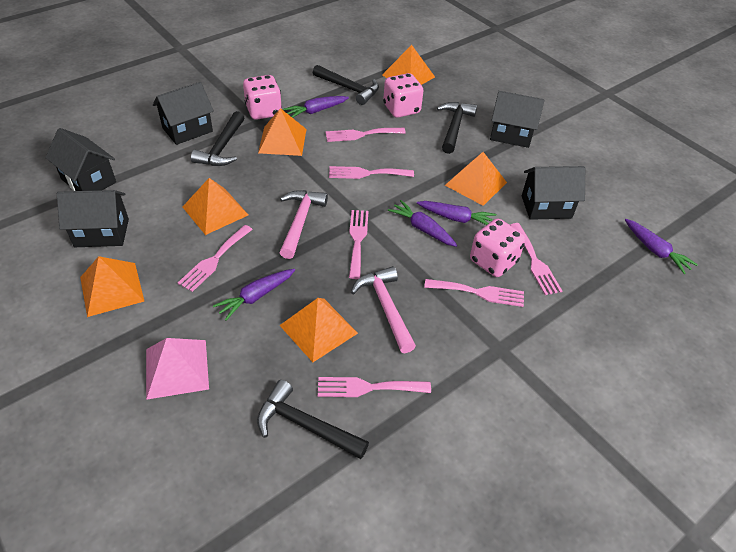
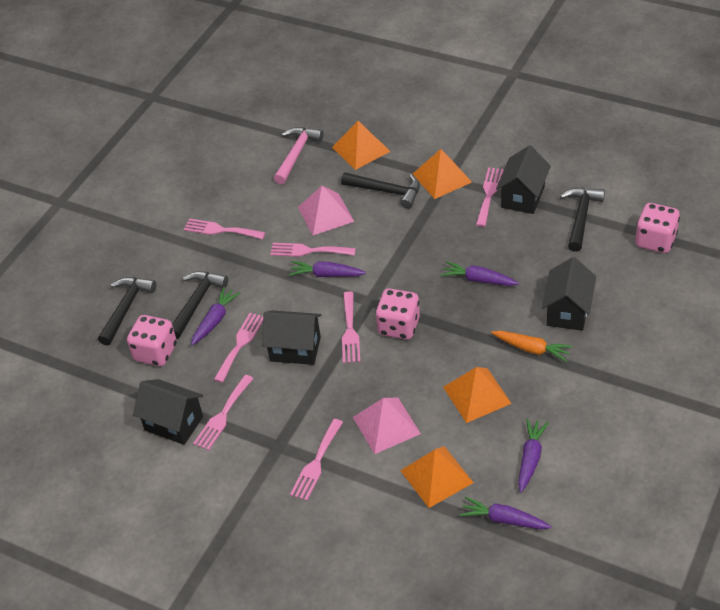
black house: [45,128,116,191] [57,190,129,247] [153,82,214,145] [490,91,544,148] [522,166,585,220] = 5 -> [133,379,203,445] [262,310,321,365] [496,145,551,214] [542,257,596,331] = 4
orange carrot: none = 0 -> [491,331,573,362] = 1
orange pyramid: [80,256,144,317] [183,178,248,235] [258,108,306,156] [279,298,358,362] [382,45,435,85] [445,152,507,206] = 6 -> [332,121,391,170] [400,446,474,508] [413,149,472,199] [443,367,512,423] = 4
pink hammer: [279,190,328,259] [351,266,416,353] = 2 -> [274,127,323,184] = 1
pink pyramid: [146,338,209,400] = 1 -> [298,186,355,235] [353,398,421,454] = 2

